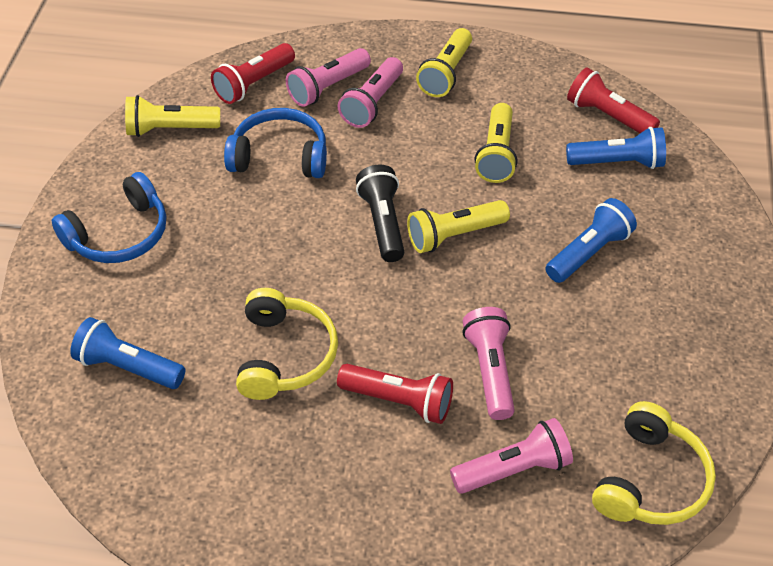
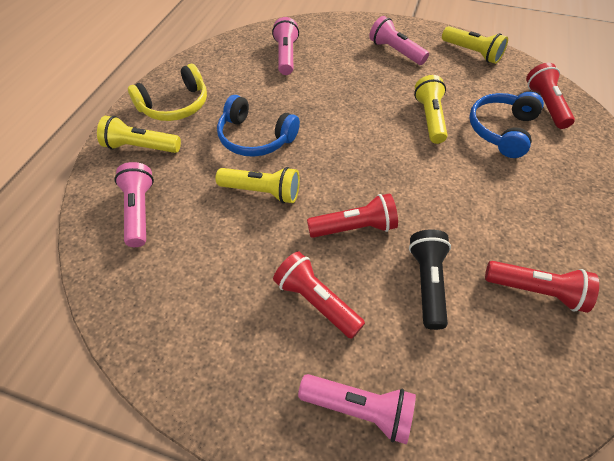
blue flashlight: [70,317,186,389] [545,198,637,283] [566,127,666,169] = 3 -> none = 0
red flashlight: [211,43,295,104] [337,364,453,424] [567,67,660,133] = 3 -> [273,251,365,339] [307,193,398,238] [485,261,599,313] [526,63,575,129] = 4
yellow headphones: [236,288,338,400] [592,401,716,525] = 2 -> [128,64,207,121] = 1

